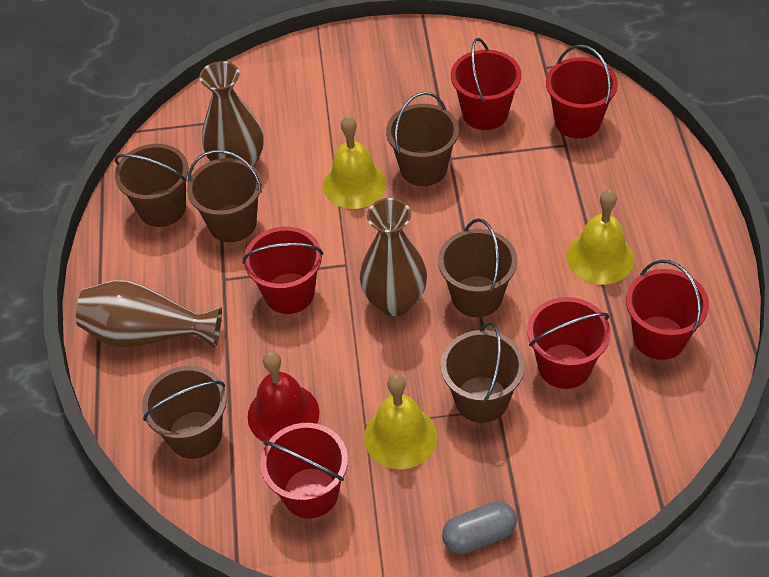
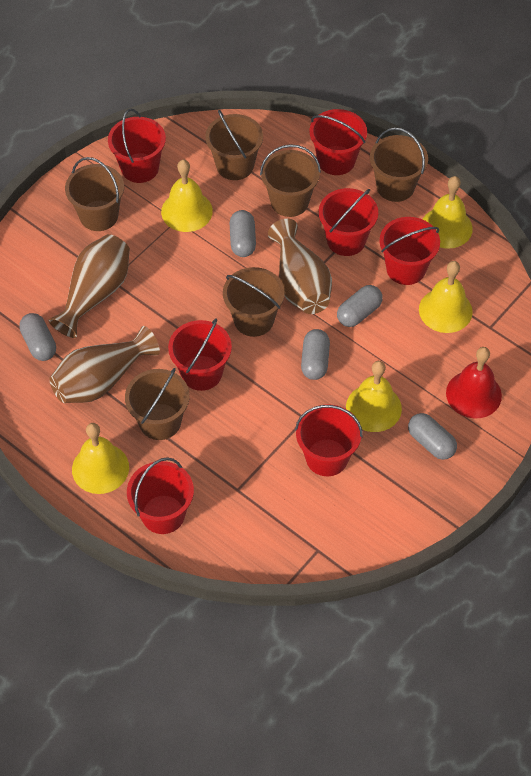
grey capsule: [442,501,517,554] = 1 -> [19,313,56,361] [230,210,256,257] [301,329,330,380] [337,285,383,327] [408,413,457,460] = 5
red bucket: [243,226,323,314] [260,423,348,518] [451,38,521,130] [527,297,611,389] [546,45,618,139] [626,260,709,360] = 6 -> [108,109,166,183] [127,457,194,534] [168,318,232,391] [295,404,363,476] [310,109,367,175] [319,188,378,256] [379,217,440,285] = 7
yellow bell: [323,116,386,209] [364,374,437,469] [567,190,634,285] = 3 -> [72,423,129,494] [161,160,213,232] [346,361,402,432] [419,261,473,333] [422,176,473,249] = 5

